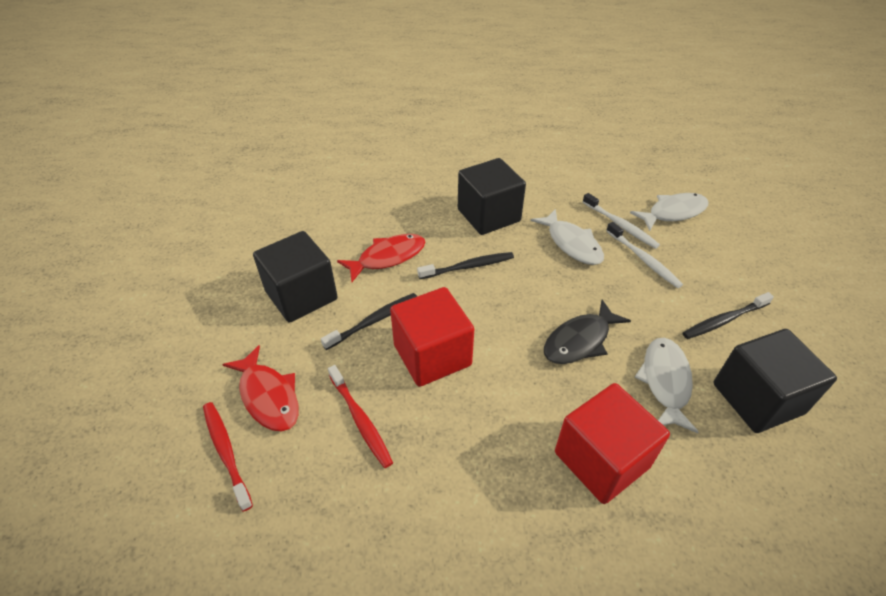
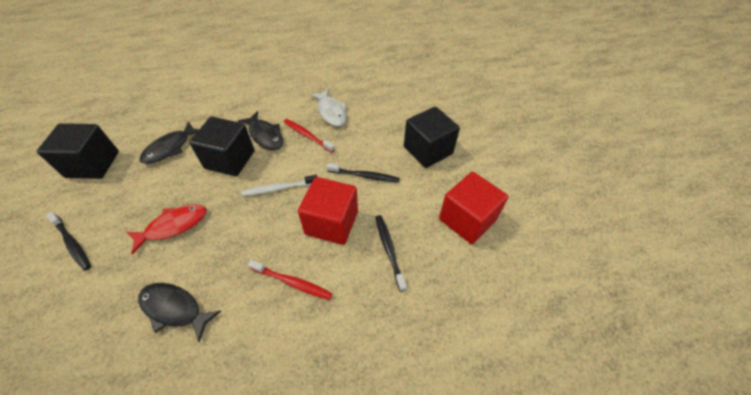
black fish: [544,299,631,364] = 1 -> [138,283,221,342] [140,121,199,164] [238,111,283,150] = 3
red fish: [222,345,299,432] [337,234,425,282] = 2 -> [126,204,206,255] = 1
white fish: [531,209,604,265] [630,193,709,231] [634,338,698,433] = 3 -> [310,89,347,126] = 1
white toothbrush: [583,193,660,249] [606,222,683,288] = 2 -> [241,175,317,196] = 1

